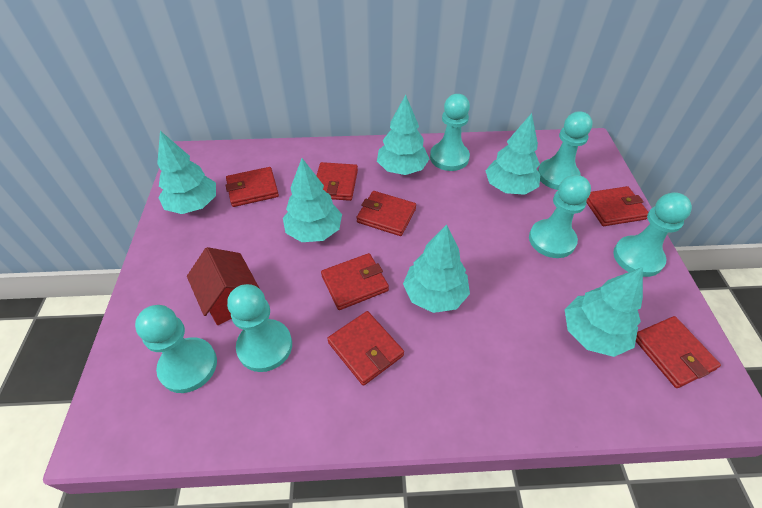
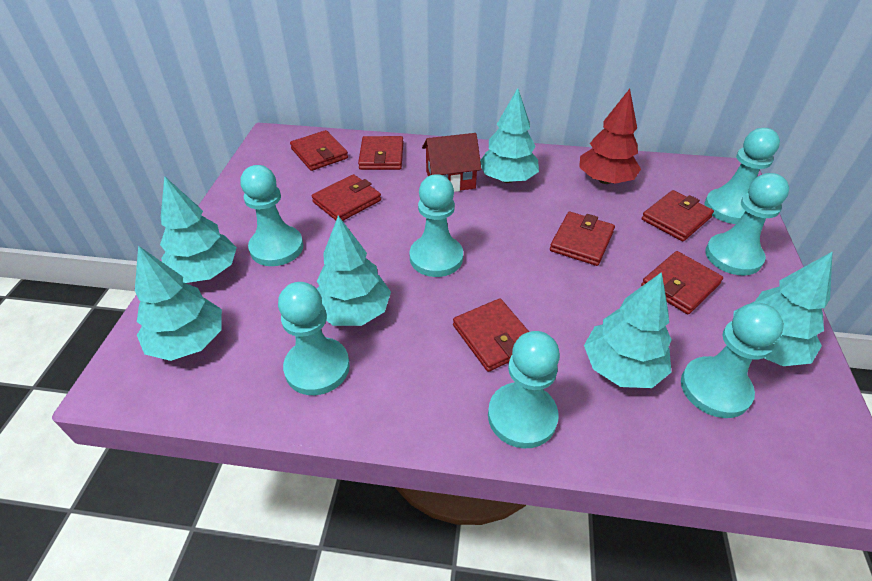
red tree: none = 0 -> [579,89,641,184] = 1
turquoise pawn: [135,305,217,393] [227,284,292,372] [430,94,470,171] [529,175,591,258] [538,111,593,190] [613,192,692,277] = 6 -> [240,165,303,266] [278,282,350,395] [410,174,463,277] [488,331,560,448] [681,303,784,418] [704,128,780,224] [705,173,789,276] = 7

